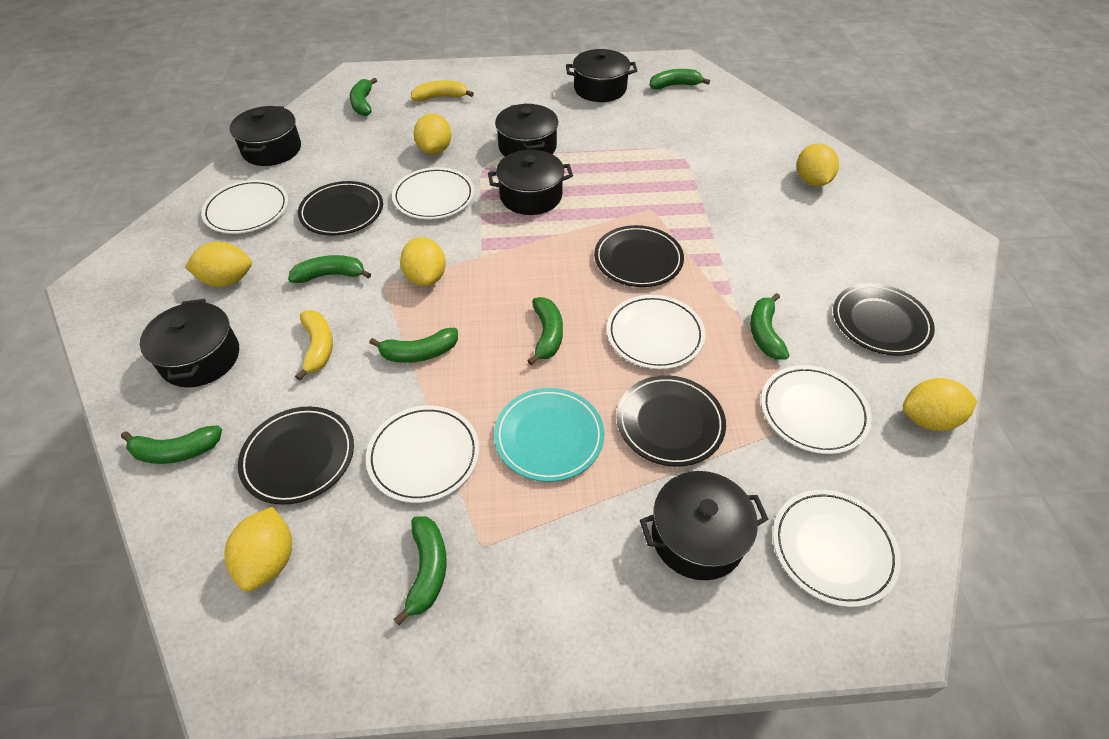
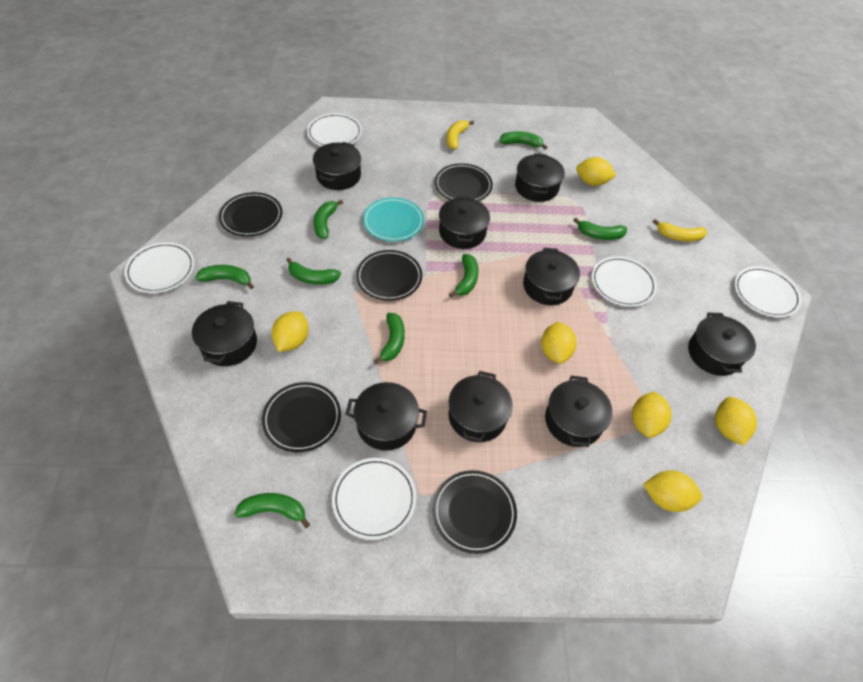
black pot: [140,299,239,387] [230,106,301,166] [488,150,573,215] [495,104,558,157] [566,49,637,102] [640,471,769,580] = 6 -> [192,301,257,366] [313,142,361,190] [345,382,427,451] [439,196,490,249] [448,371,513,442] [515,153,565,202] [523,248,580,305] [545,375,613,447] [688,312,756,376] = 9
white plate: [201,180,288,234] [366,405,479,503] [392,167,474,220] [607,295,705,369] [761,365,872,454] [773,490,901,607] = 6 -> [124,242,195,293] [307,113,362,146] [332,458,416,540] [591,256,657,307] [734,267,802,318] = 5

